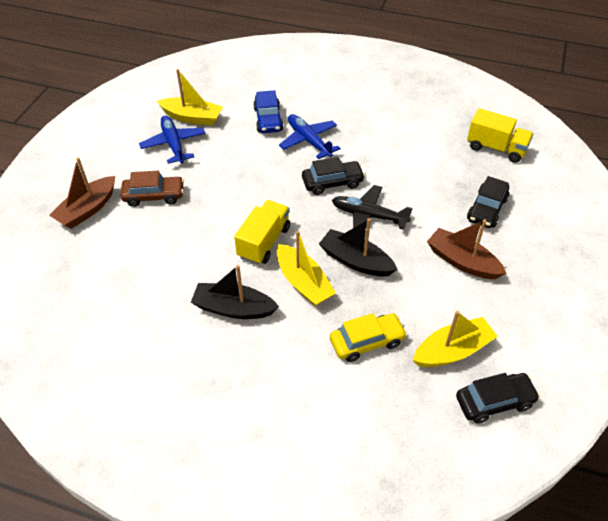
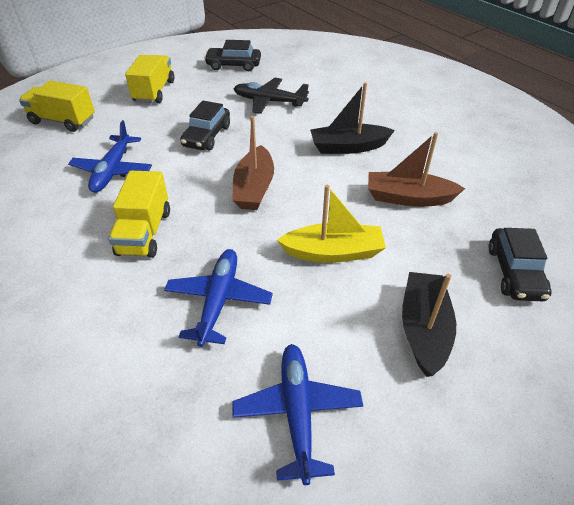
blue car: [253,90,284,133] = 1 -> none = 0
blue plane: [139,116,205,164] [279,114,341,159] = 2 -> [68,120,152,193] [164,249,273,347] [232,344,363,485] = 3
brown car: [120,171,184,207] = 1 -> none = 0
yellow boat: [157,69,223,126] [277,231,336,306] [413,311,498,367] = 3 -> [277,185,386,263] = 1
yellow car: [330,313,407,362] = 1 -> none = 0
yellow truck: [234,200,290,265] [467,108,533,163] = 2 -> [19,80,95,132] [108,170,170,258] [125,55,174,103] = 3

